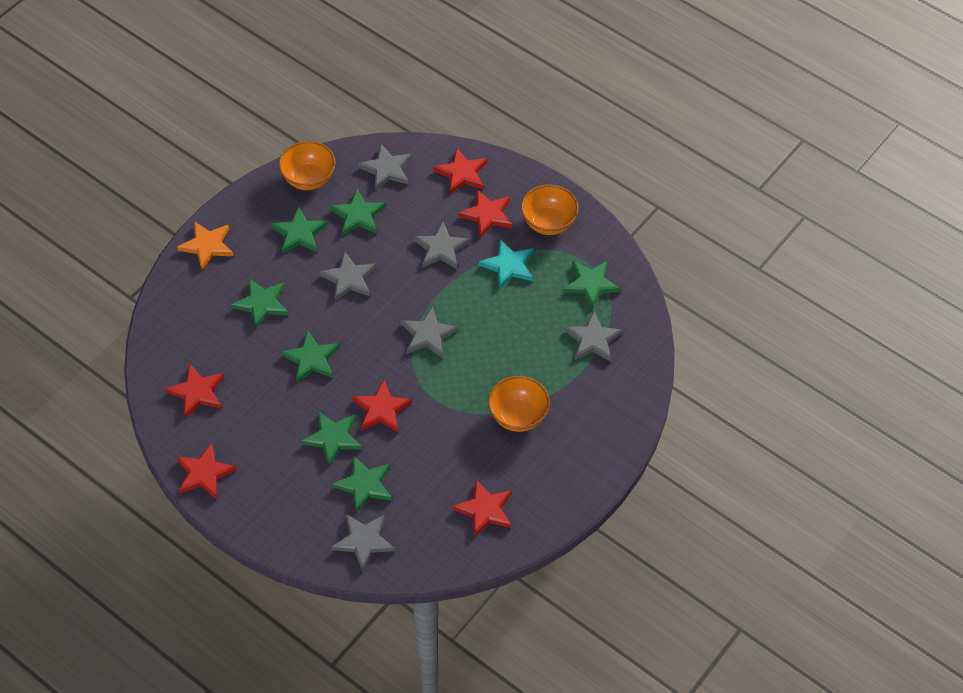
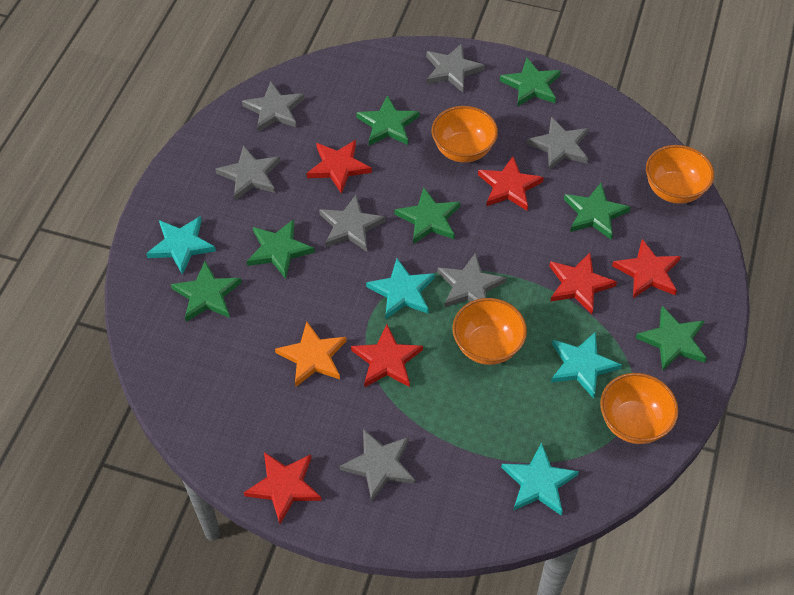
grey star: [319,251,376,301] [332,514,395,571] [358,144,412,191] [401,306,459,358] [413,222,470,269] [564,311,623,362] = 6 -> [215,145,280,201] [242,82,305,132] [319,195,386,252] [339,429,415,502] [426,43,485,92] [438,252,506,308] [527,117,589,170] = 7
orange bowl: [279,141,336,190] [488,376,550,432] [521,184,578,235] = 3 -> [432,106,498,163] [452,298,527,365] [600,373,678,444] [646,145,714,204] = 4
turquoise star: [479,239,533,289] = 1 -> [146,216,216,275] [366,258,435,319] [501,442,579,516] [551,332,622,399] = 4

